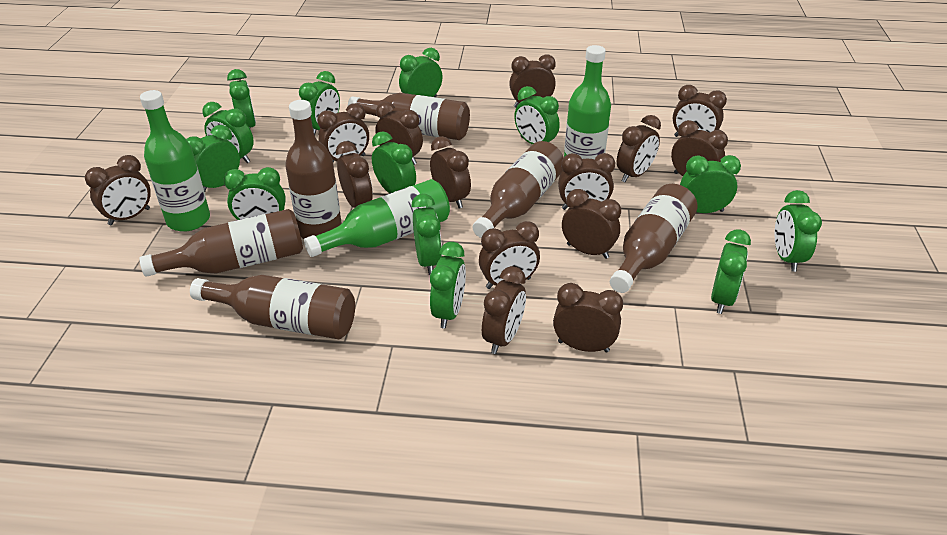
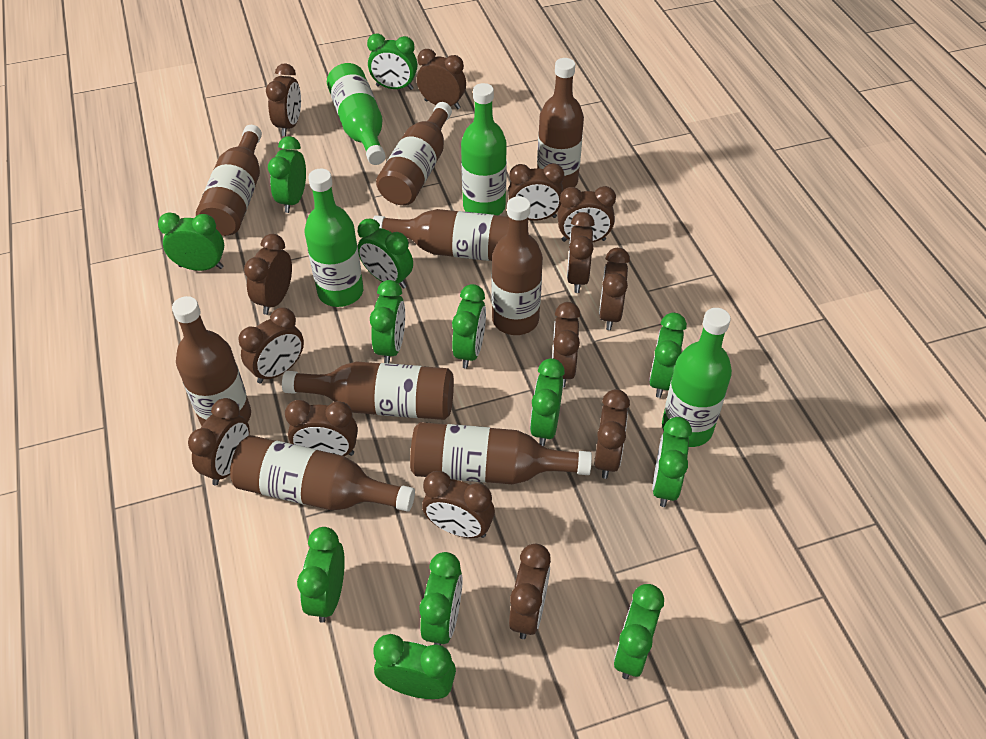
brown bottle: [139,209,303,277] [190,275,355,339] [285,100,342,239] [348,93,470,140] [473,141,564,238] [610,184,698,293] = 6 -> [172,296,251,426] [196,125,262,236] [230,435,415,512] [282,362,454,420] [373,209,509,261] [376,102,452,205] [410,422,592,484] [492,196,543,335] [537,58,584,190] = 9
green bottle: [140,90,210,232] [304,179,450,257] [564,45,611,159] = 3 -> [305,169,363,307] [327,63,386,165] [461,83,507,215] [662,308,732,447] = 4

